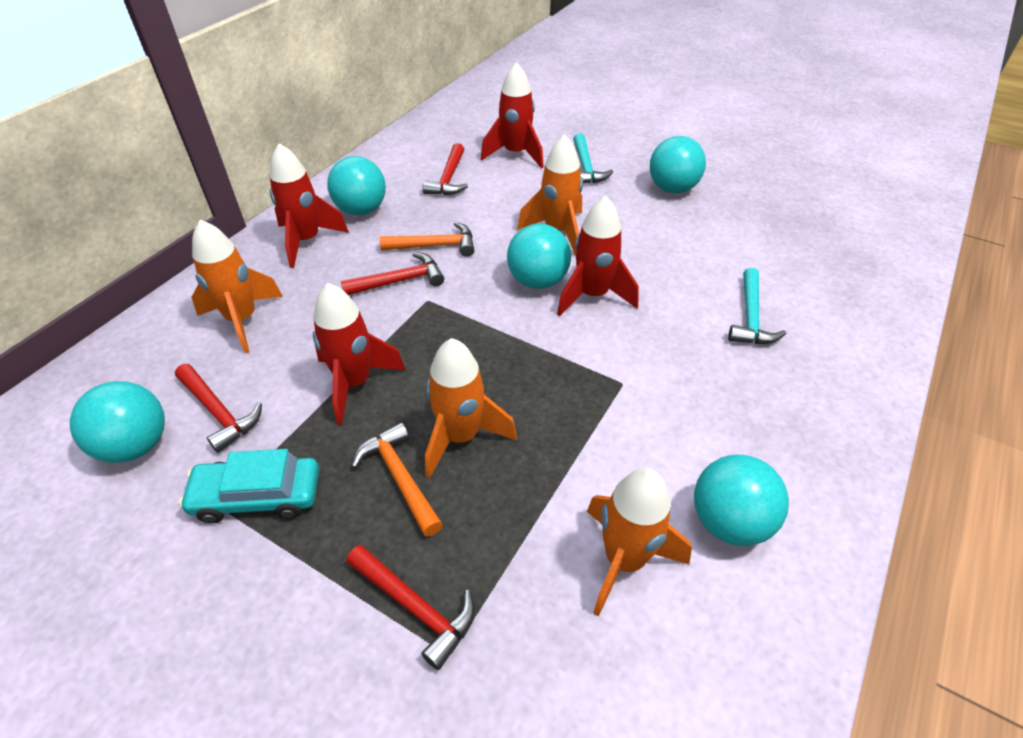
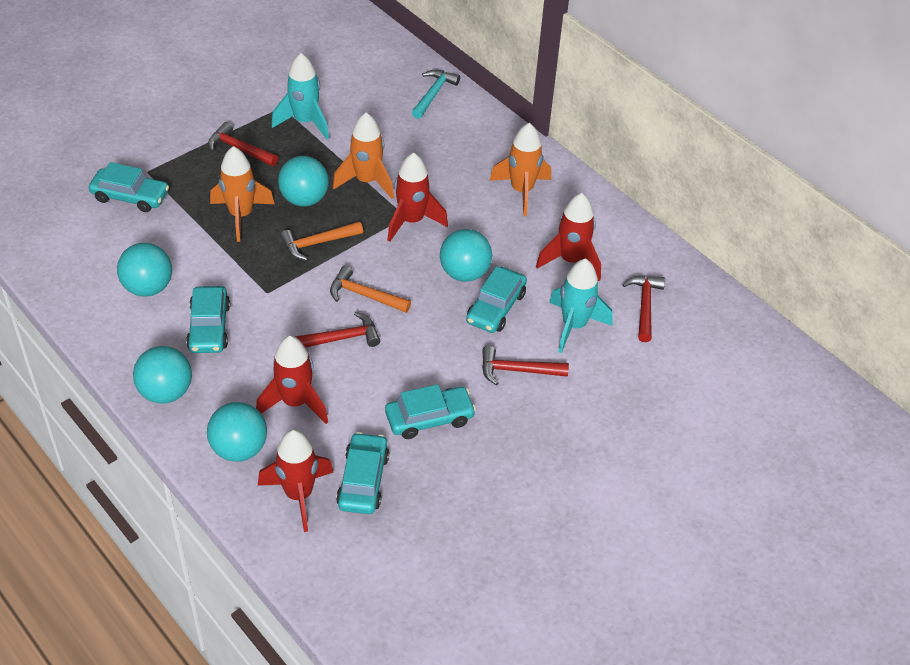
orange rocket: [191,220,283,353] [425,338,517,478] [517,135,583,256] [587,468,692,617] = 4 -> [210,146,275,242] [332,113,394,199] [489,123,551,216] = 3
turquoise car: [179,449,319,523] = 1 -> [89,162,169,212] [186,286,230,353] [336,432,389,514] [385,384,476,439] [466,266,527,333] = 5
turquoise hammer: [573,133,613,184] [728,268,786,344] = 2 -> [412,70,460,119] = 1
turquoise rocket: none = 0 -> [271,53,329,139] [549,258,613,353] = 2

